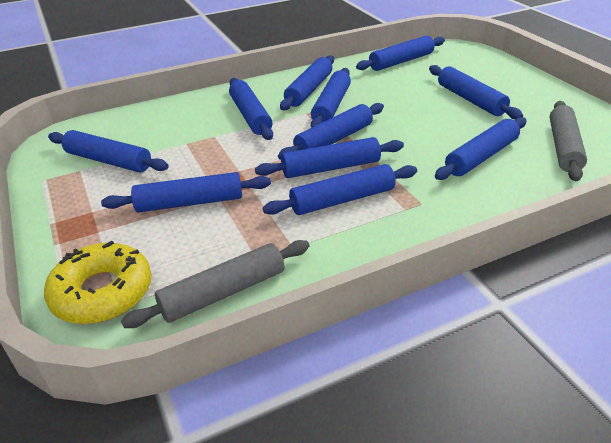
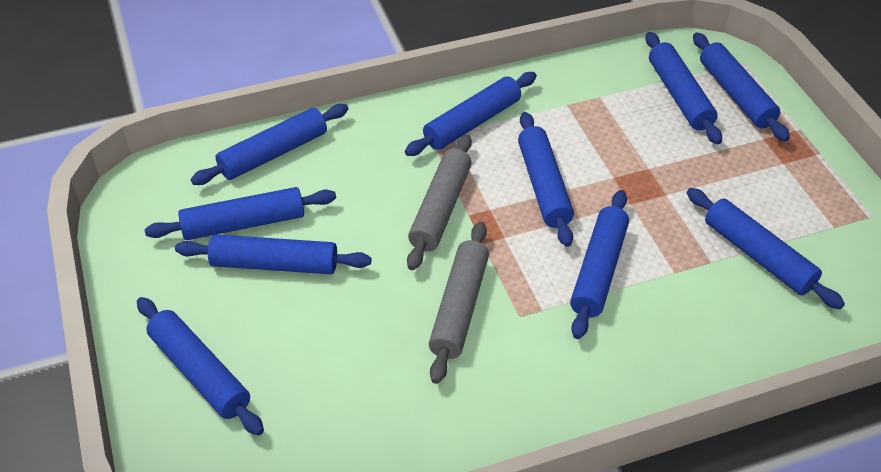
blue rolling pin: [48,130,169,173] [101,172,271,212] [229,78,273,140] [255,137,404,178] [263,164,417,215] [278,103,384,160] [280,55,334,110] [311,68,351,128] [356,36,445,71] [429,65,523,119] [435,117,527,180] = 11 -> [137,297,264,436] [145,187,336,240] [175,234,371,274] [191,104,349,185] [405,72,537,156] [518,112,574,247] [570,190,629,339] [646,32,722,144] [686,188,845,309] [693,33,790,142] = 10
yellow donut: [44,241,151,324] = 1 -> none = 0

